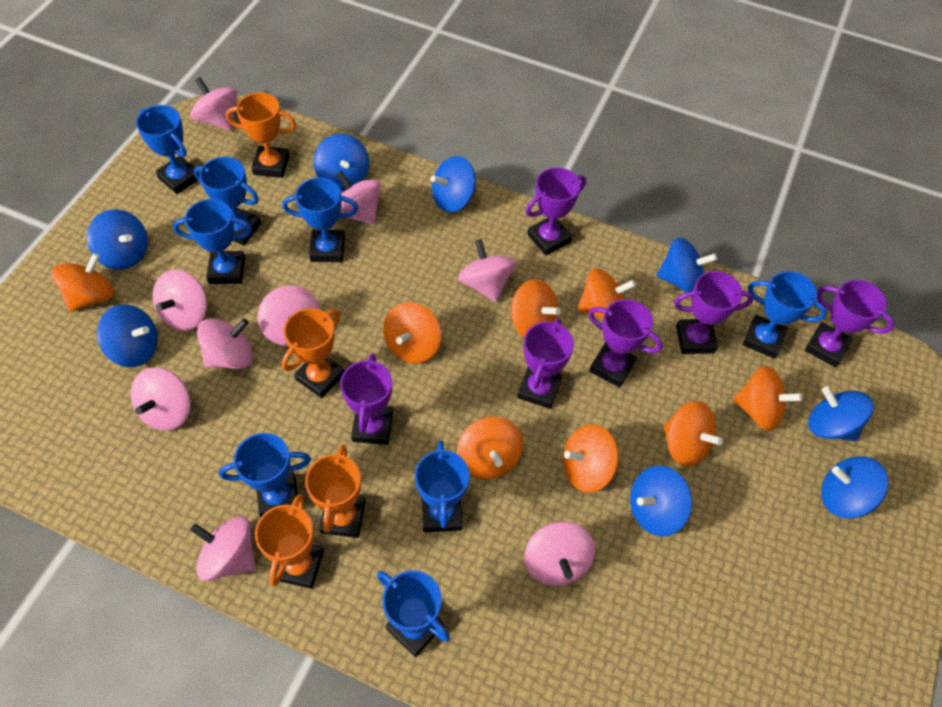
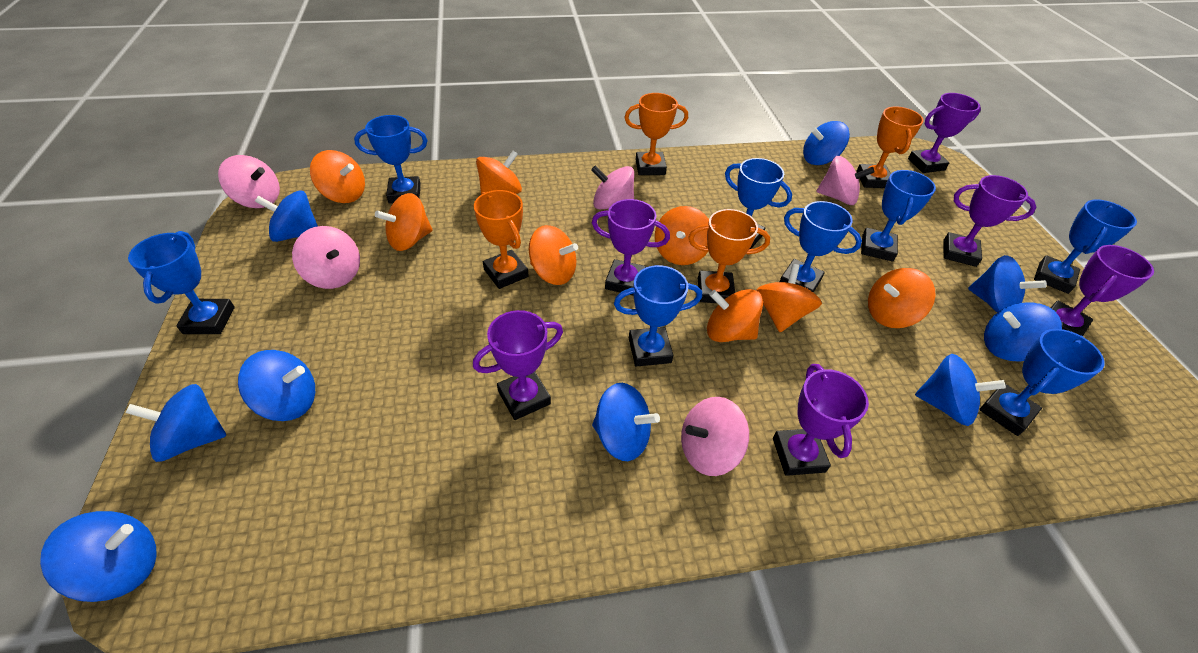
blue spinning top: [87,209,148,270] [97,304,158,367] [313,134,369,191] [431,156,476,212] [630,466,692,536] [656,237,717,293] [808,386,874,441] [821,456,888,518] = 8 -> [40,511,157,602] [125,384,226,462] [238,350,315,421] [255,190,318,242] [592,383,660,461] [803,121,850,165] [915,354,1006,426] [968,255,1047,313] [984,303,1062,362] = 9
pink spinning top: [131,367,191,431] [152,270,207,331] [190,77,238,131] [190,516,256,581] [197,318,253,369] [258,286,320,346] [336,171,381,225] [458,239,516,302] [524,522,595,586] = 9 -> [218,155,280,208] [292,226,360,289] [591,166,634,209] [681,397,749,476] [816,156,875,205] = 5

